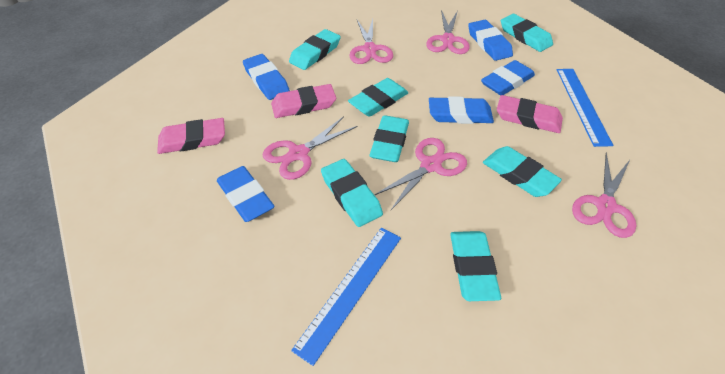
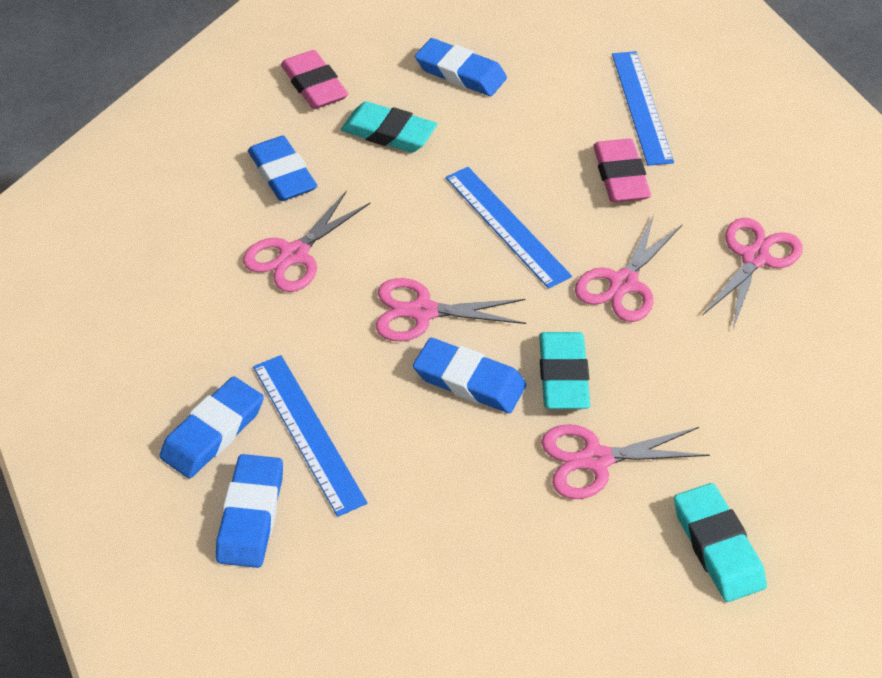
blue ruler: [291,227,401,366] [557,69,613,147] = 2 -> [253,355,367,517] [445,167,572,289] [612,51,674,166] = 3
pink eraser: [157,118,225,154] [271,84,336,118] [497,95,563,133] = 3 -> [281,50,348,109] [593,139,651,202] = 2
turquoise eraser: [289,29,341,70] [321,159,383,227] [348,78,408,117] [369,115,409,162] [450,231,501,301] [483,146,562,197] [501,14,553,52] = 7 -> [341,102,437,153] [539,332,590,409] [674,483,767,602] = 3

